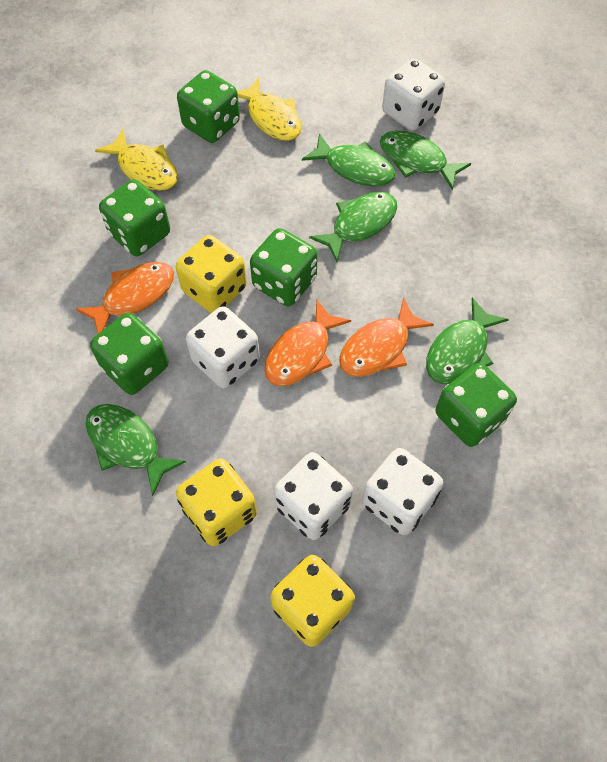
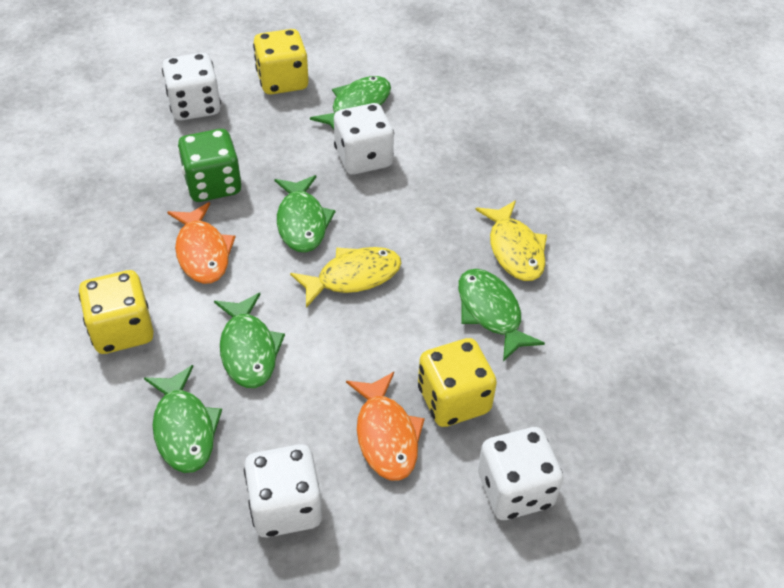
green dice: [90,313,168,395] [99,179,170,256] [177,70,240,143] [250,228,318,307] [436,363,517,447] = 5 -> [178,129,242,202] = 1
orange fish: [76,262,174,334] [264,300,351,386] [339,297,434,377] = 3 -> [167,202,236,284] [346,372,425,481] = 2

